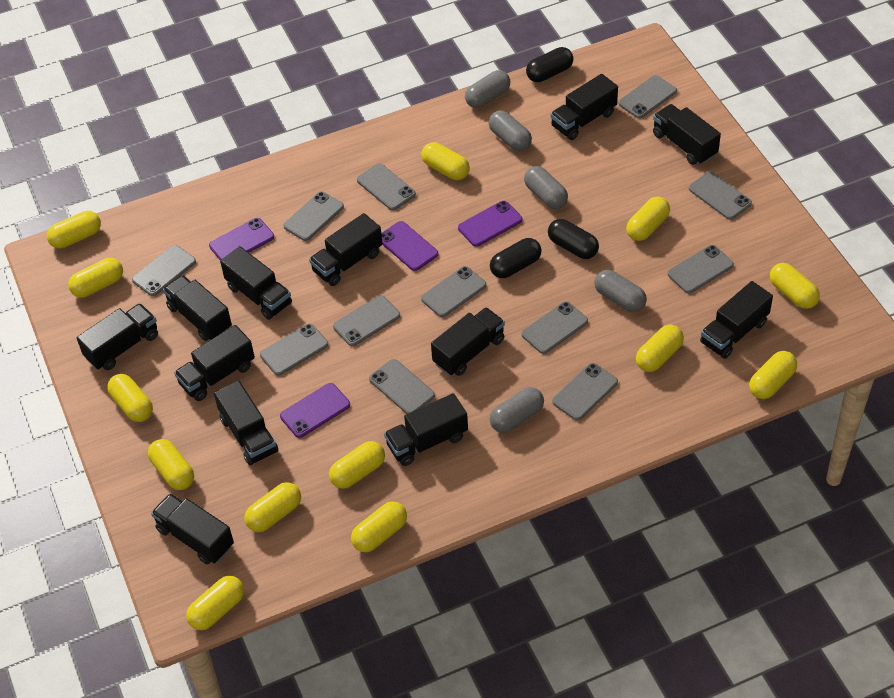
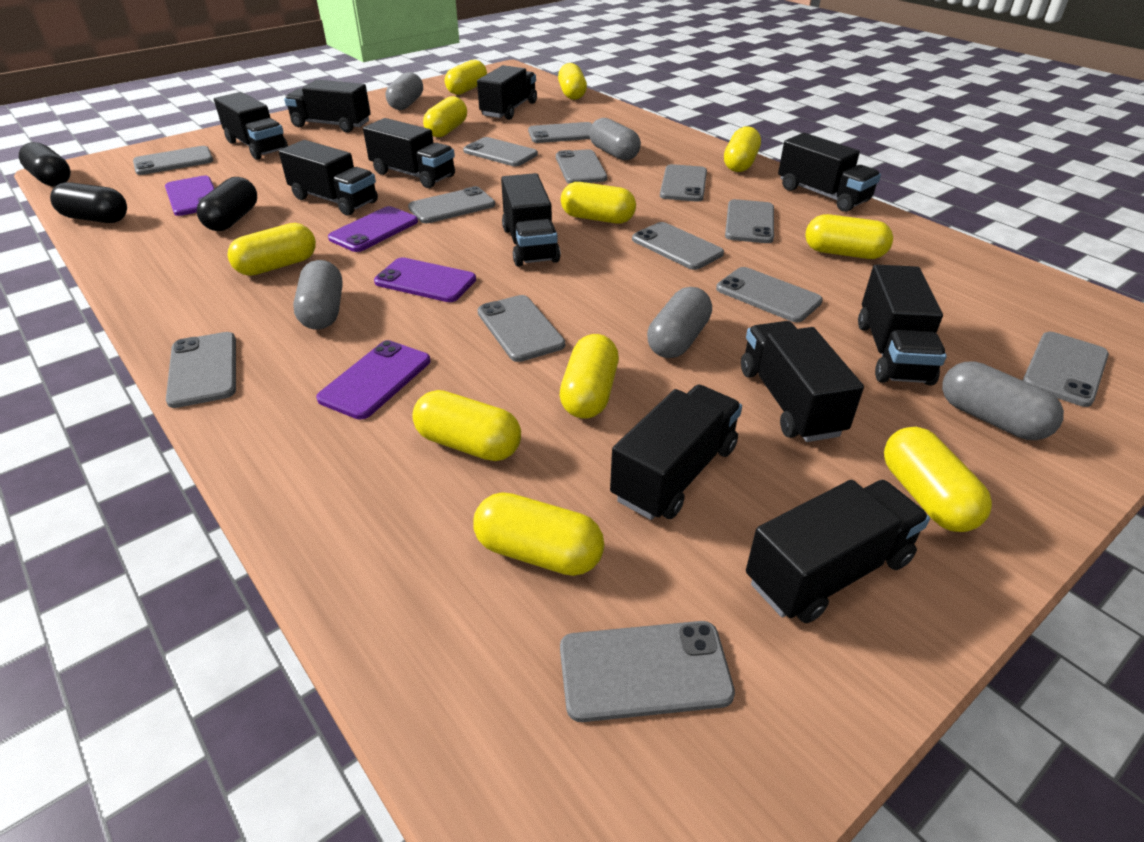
black truck: [77,303,158,370] [151,493,234,564] [163,275,232,341] [174,325,255,401] [214,380,278,465] [220,246,292,320] [309,213,383,286] [384,393,468,466] [431,307,505,376] [551,74,618,140] [653,104,721,165] [700,281,773,359] = 12 -> [214,92,288,160] [279,140,378,216] [284,79,371,133] [363,118,455,188] [477,65,537,120] [501,173,560,267] [610,384,742,520] [741,321,864,442] [746,480,930,623] [778,133,881,212] [858,264,947,385] = 11
grey phone: [132,245,196,296] [260,324,328,375] [283,192,344,241] [333,295,400,346] [357,163,416,210] [369,359,435,414] [421,266,486,317] [522,301,588,354] [552,363,618,421] [618,75,677,119] [668,245,734,293] [689,172,752,220] = 12 -> [133,146,213,175] [166,332,236,408] [408,186,495,223] [463,137,538,166] [477,295,565,362] [528,122,592,143] [556,149,607,184] [560,621,735,722] [632,222,724,270] [660,164,707,202] [716,267,823,322] [725,199,774,243] [1022,332,1109,407] = 13
yellow capsule: [47,211,101,248] [68,258,123,297] [107,374,153,422] [148,439,194,490] [186,576,244,630] [244,482,301,532] [329,441,385,489] [351,501,407,552] [421,142,470,180] [626,196,670,241] [636,324,684,372] [749,351,797,399] [770,263,820,309] = 13 -> [227,223,316,276] [412,390,521,461] [423,96,467,137] [445,60,487,95] [473,493,604,576] [558,63,587,100] [560,334,619,419] [561,182,636,224] [724,126,761,172] [805,214,893,259] [884,427,992,532] = 11

